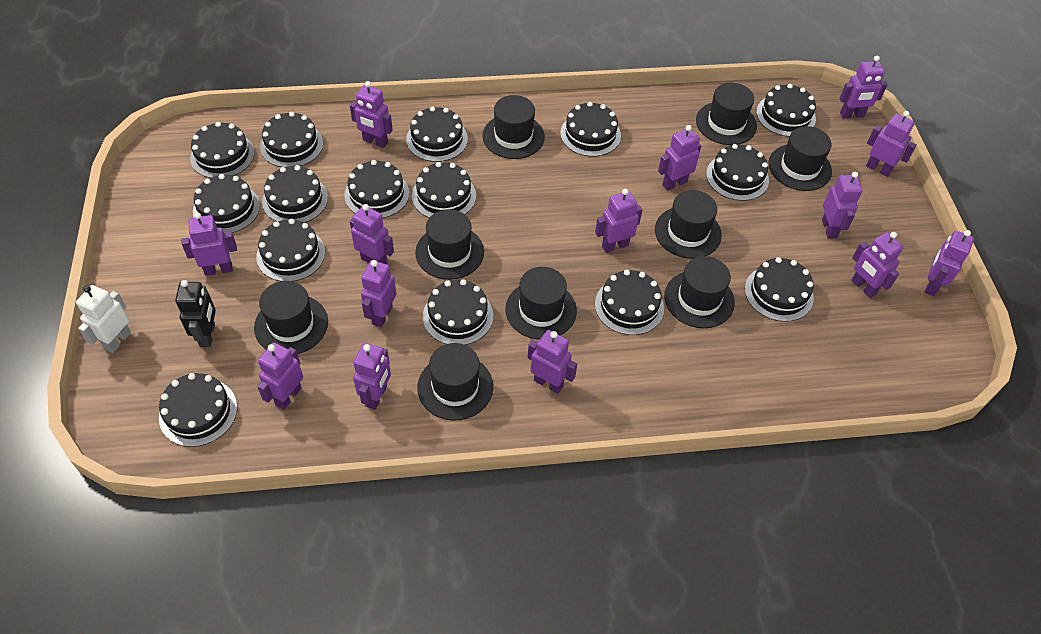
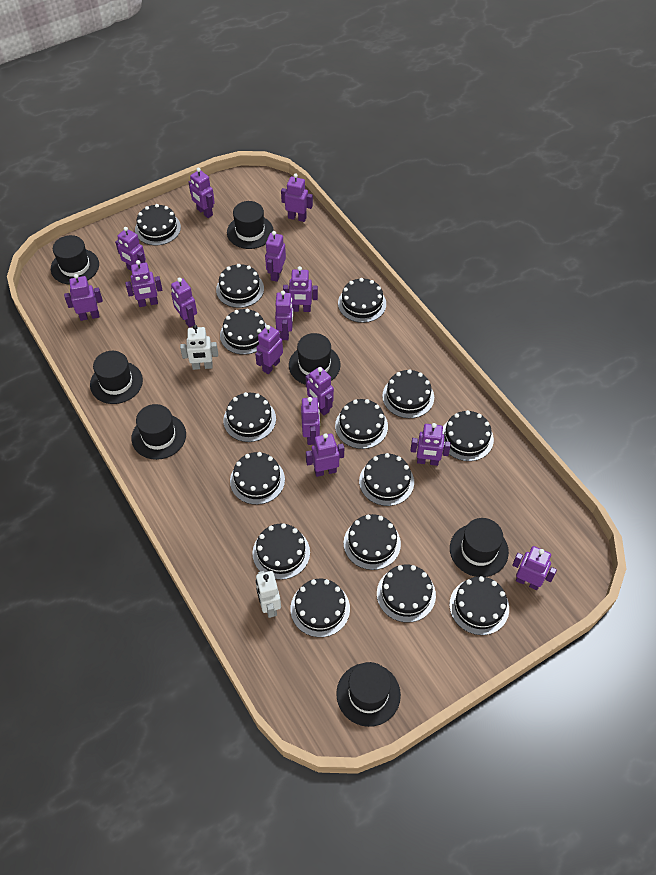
black hat: [254,281,328,354] [415,209,484,280] [417,343,493,421] [482,95,545,159] [505,267,577,340] [655,190,722,259] [664,256,735,328] [696,83,757,145] [768,126,832,191] = 9 -> [51,235,99,285] [90,351,143,404] [132,404,186,460] [227,201,274,249] [289,333,341,385] [336,662,401,727] [450,518,509,577] = 7
black robot: [175,280,216,347] = 1 -> none = 0
purple robot: [181,212,237,276] [257,342,303,410] [350,81,393,148] [350,204,394,264] [353,343,391,410] [361,260,396,327] [528,330,577,394] [595,189,642,253] [658,125,701,191] [822,172,863,239] [840,56,888,118] [851,232,904,298] [866,111,917,177] [925,230,974,296] = 14 -> [64,274,103,321] [115,227,146,270] [125,260,162,307] [171,278,197,328] [189,168,215,218] [255,325,283,374] [265,231,286,282] [275,291,293,340] [281,173,313,222] [283,266,318,312] [301,397,320,445] [306,367,334,415] [306,433,344,477] [411,423,451,466] [512,546,557,590] = 15
white robot: [76,285,131,353] = 1 -> [180,325,218,370] [256,571,281,618] = 2

